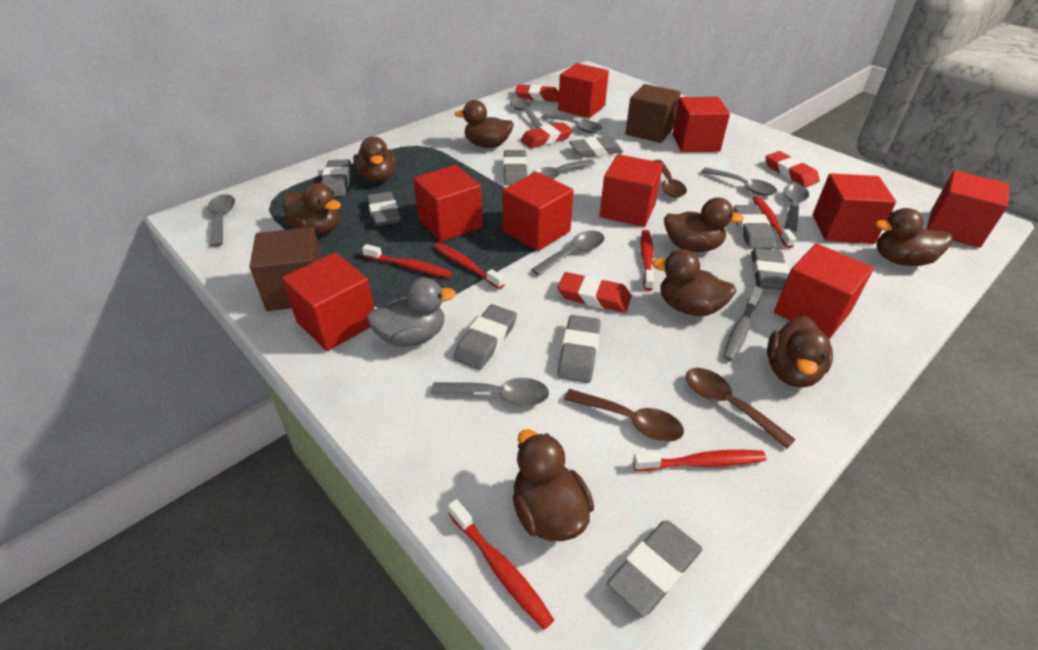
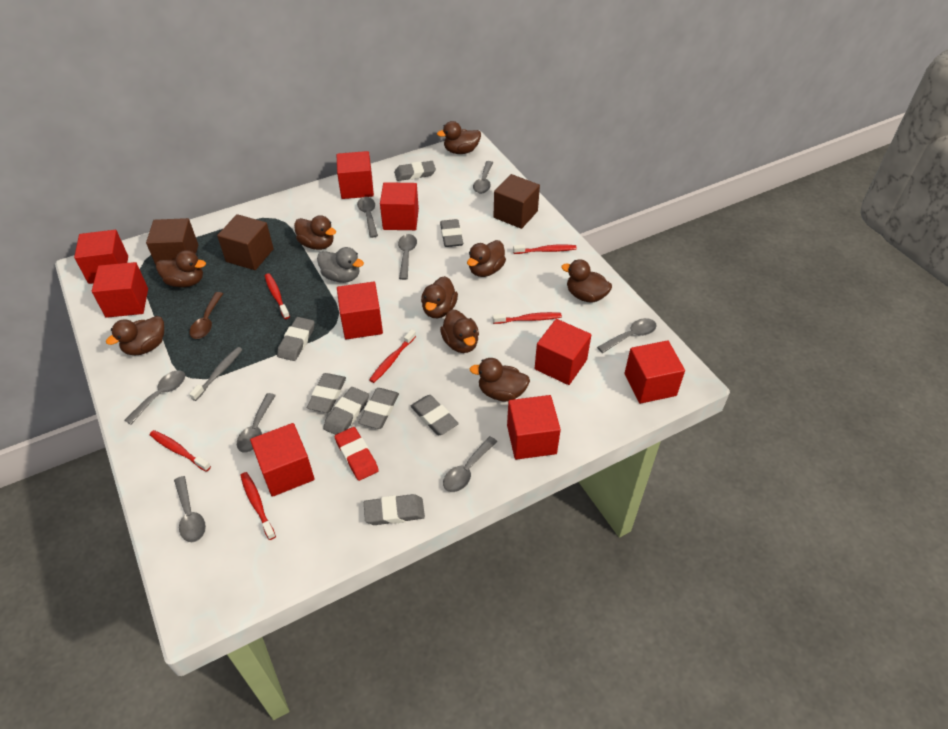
brown cube: [250,227,322,311] [625,84,681,143] = 2 -> [146,218,198,265] [217,214,274,270] [494,174,540,229] = 3
brown duck: [283,183,341,234] [353,136,396,182] [455,100,514,148] [513,429,594,541] [652,249,736,316] [664,197,744,252] [767,316,833,388] [875,208,952,266] = 8 -> [106,316,164,355] [156,250,206,287] [294,215,336,250] [421,276,458,318] [437,121,481,154] [440,310,479,353] [467,240,506,277] [469,358,530,402] [561,259,612,303] = 9
brown spoon: [564,389,684,442] [654,160,687,198] [686,368,796,449] = 3 -> [190,292,223,339] = 1
grey eraser: [321,159,351,196] [367,191,401,226] [453,304,517,370] [503,150,528,185] [557,315,601,383] [569,136,623,157] [607,521,702,617] [733,205,775,249] [751,248,789,290] = 9 -> [277,317,315,361] [307,373,346,413] [323,387,369,435] [358,388,399,429] [364,494,425,525] [394,161,436,181] [410,395,459,435] [440,219,463,247] = 8
red eraser: [515,84,559,102] [521,122,573,148] [557,272,632,313] [765,151,820,187] = 4 -> [335,427,379,481] = 1

